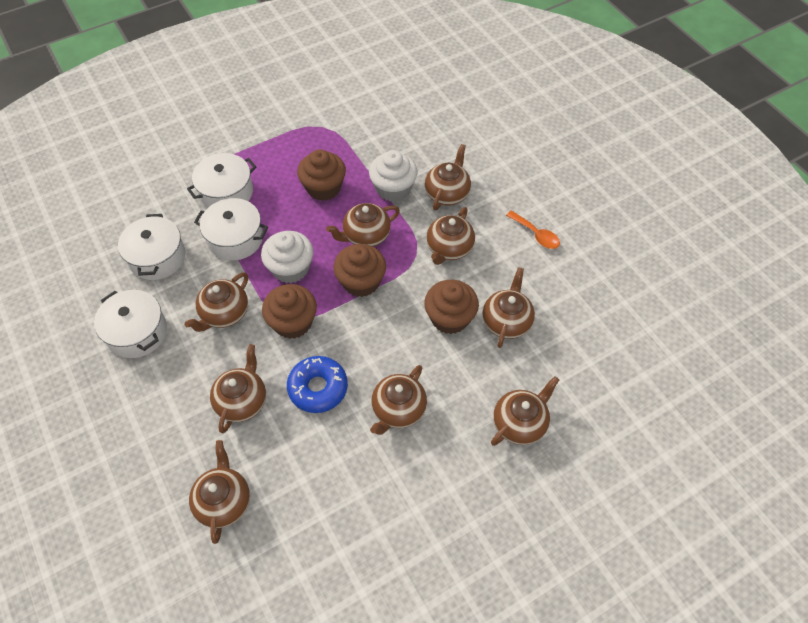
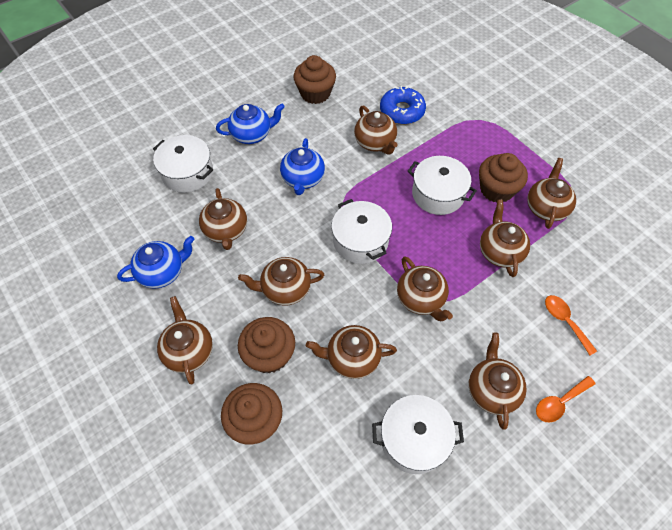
blue teapot: none = 0 -> [117,236,194,289] [216,103,285,144] [280,138,325,195] = 3
orange spoon: [506,211,560,249] = 1 -> [536,376,595,422] [545,295,597,355] = 2
white cupcake: [261,231,313,283] [369,150,417,202] = 2 -> none = 0

